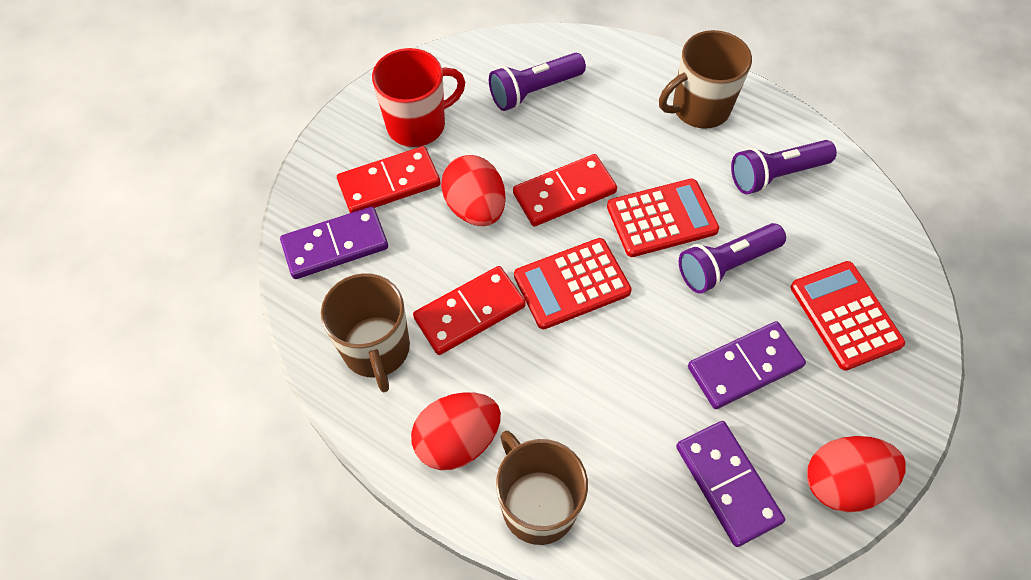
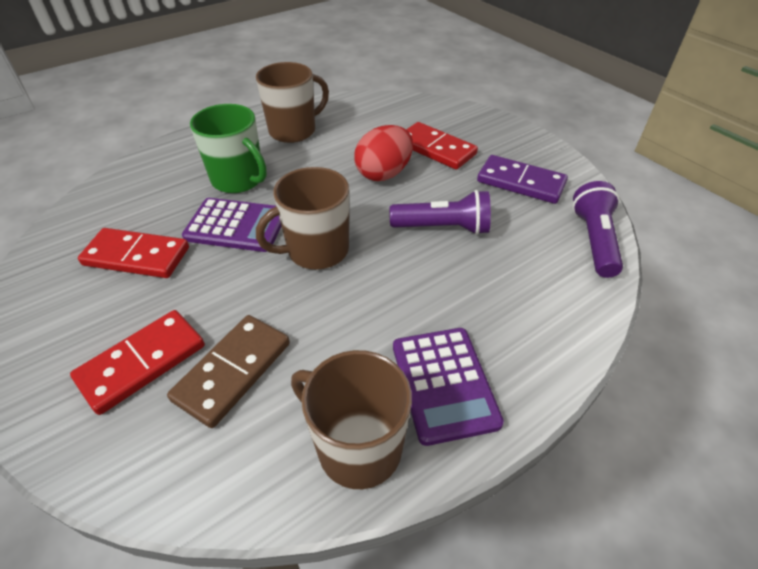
brown domino: none = 0 -> [167,315,290,428] = 1
green mug: none = 0 -> [190,104,267,193] = 1
purple calculator: none = 0 -> [182,198,282,252] [393,328,504,446] = 2
purple domino: [280,207,388,279] [676,421,785,547] [688,321,806,409] = 3 -> [477,155,568,204] = 1
purple flashlight: [489,53,586,111] [679,223,786,294] [731,140,837,194] = 3 -> [389,190,491,235] [572,181,623,278] = 2
red calculator: [514,238,632,329] [607,179,719,257] [791,261,905,371] = 3 -> none = 0
red egg: [411,392,501,470] [441,155,506,226] [807,436,906,512] = 3 -> [354,125,413,181] = 1
red mug: [372,48,465,147] = 1 -> none = 0

